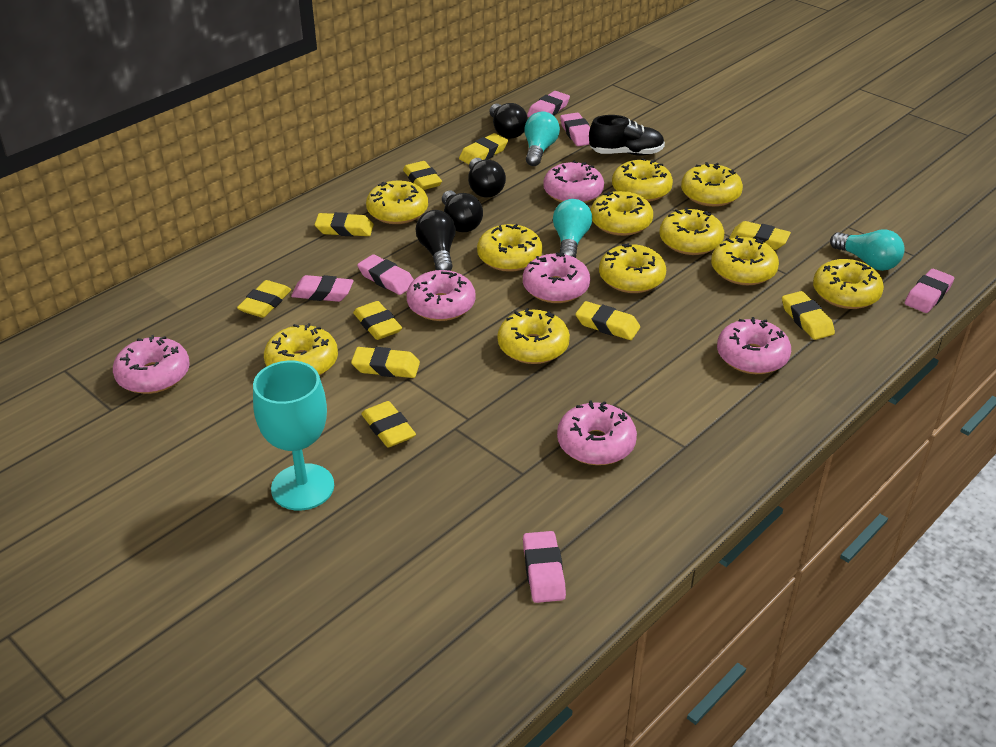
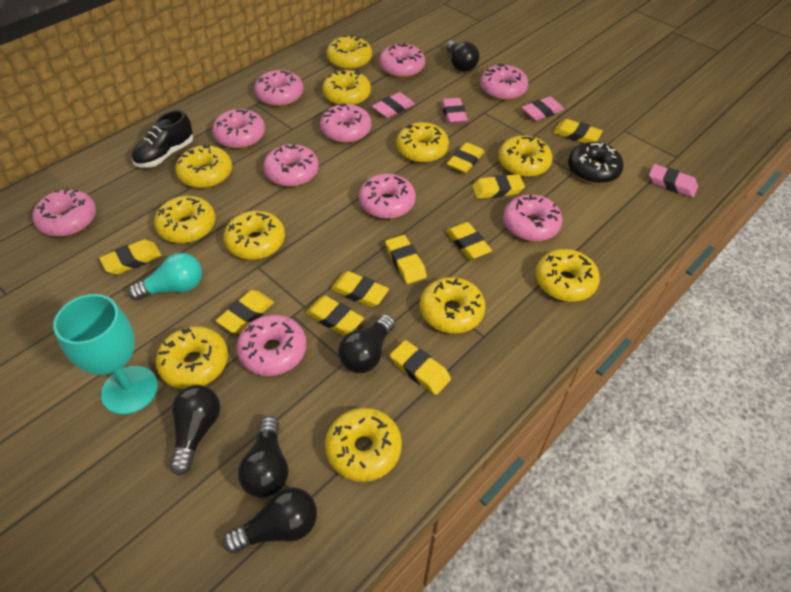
black donut: none = 0 -> [568,142,624,184] = 1
black light bulb: [415,210,456,271] [442,191,483,232] [468,158,506,197] [489,103,528,139] = 4 -> [170,385,220,475] [223,487,317,553] [238,416,289,498] [338,314,395,373] [446,40,480,72] = 5
pink donut: [113,335,190,394] [407,270,476,321] [523,252,590,303] [543,161,604,203] [557,401,637,465] [717,317,791,374] = 6 -> [33,188,96,237] [212,109,265,149] [237,315,307,376] [254,70,304,106] [263,144,319,187] [320,103,371,143] [359,173,416,219] [379,43,425,78] [480,64,528,100] [503,194,562,241] = 10
pink eraser: [291,275,354,302] [357,254,414,295] [523,531,566,603] [527,91,570,117] [560,113,590,146] [905,269,954,313] = 6 -> [372,92,415,118] [441,98,468,124] [521,97,564,121] [649,164,698,197] = 4
turquoise light bulb: [525,111,560,166] [553,199,592,258] [830,229,905,271] = 3 -> [128,253,202,300] = 1

